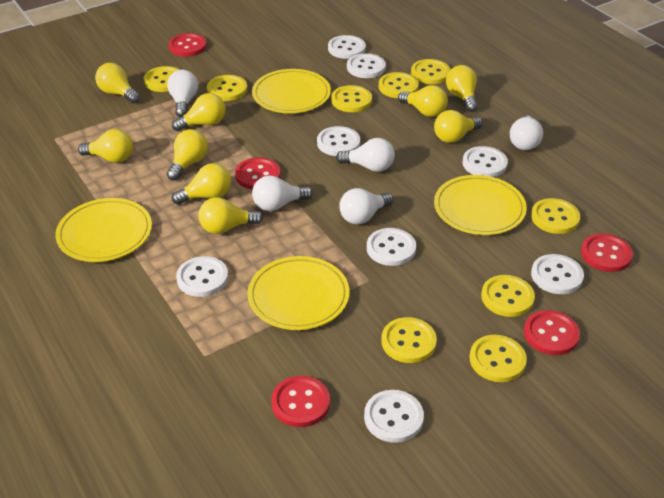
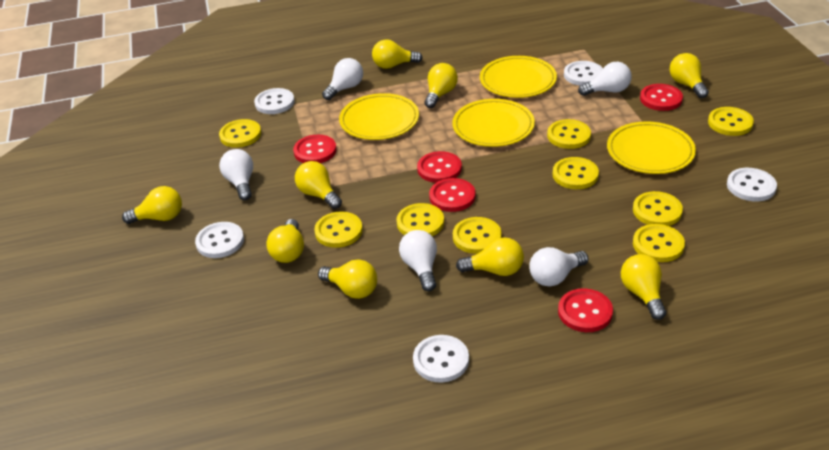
white button: [176,256,228,297] [317,126,360,156] [328,35,366,59] [347,53,386,78] [364,390,424,443] [367,228,416,266] [462,146,508,177] [531,254,584,294] = 8 -> [195,222,244,258] [254,88,295,114] [413,335,469,383] [564,61,603,86] [727,168,777,202] = 5

